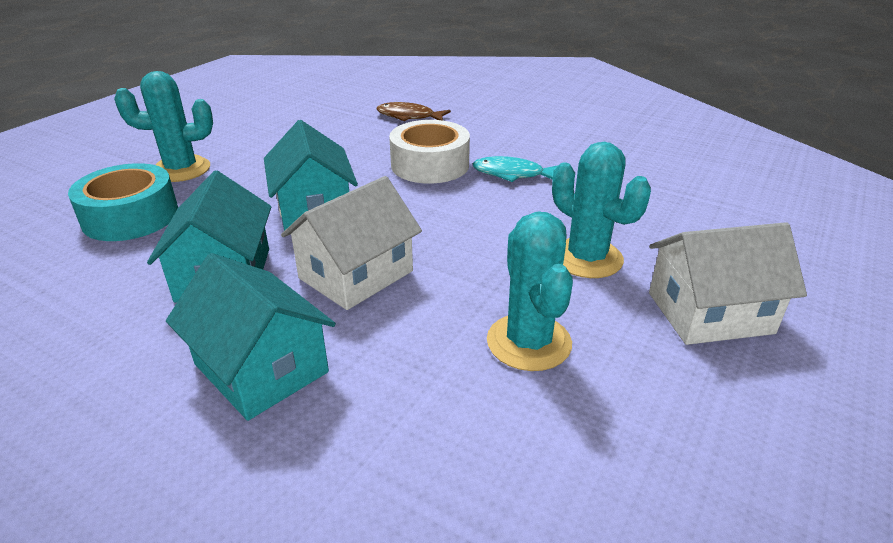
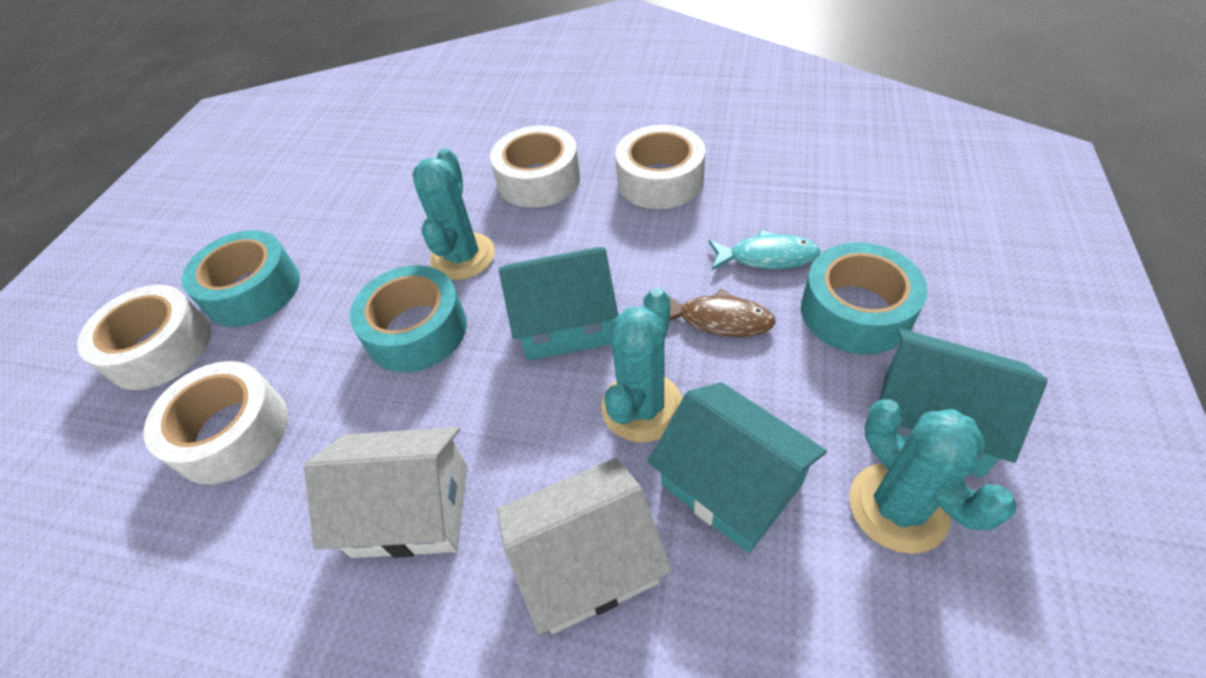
turquoise tape: [68,163,178,241] = 1 -> [182,230,300,327] [350,265,467,372] [801,242,928,354] = 3
white tape: [389,120,470,184] = 1 -> [77,285,211,390] [144,361,288,485] [490,125,580,208] [615,125,705,209] = 4

